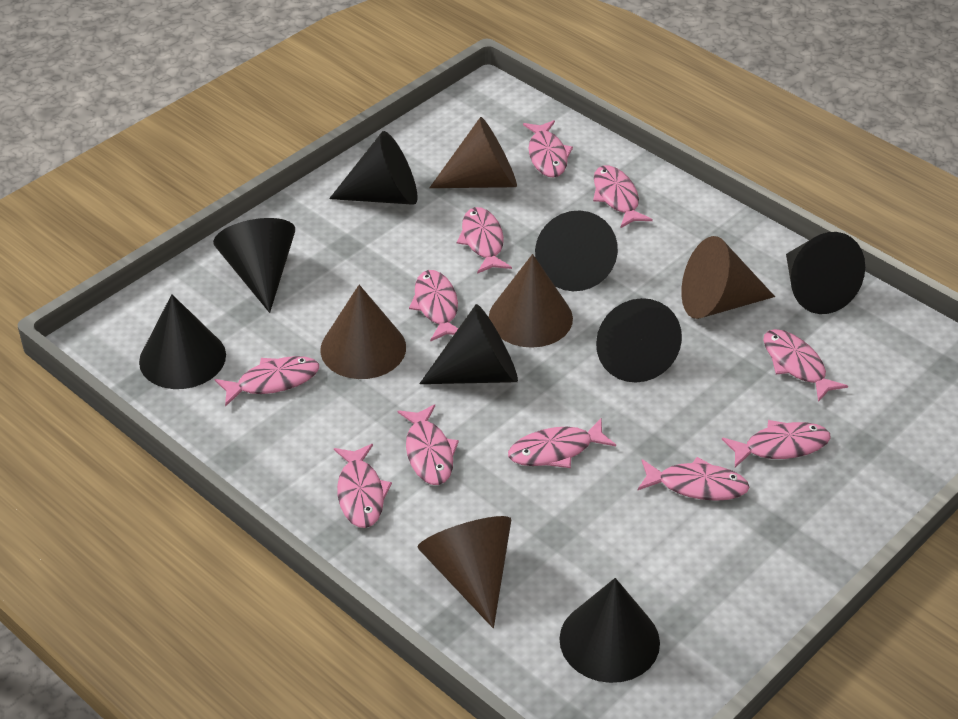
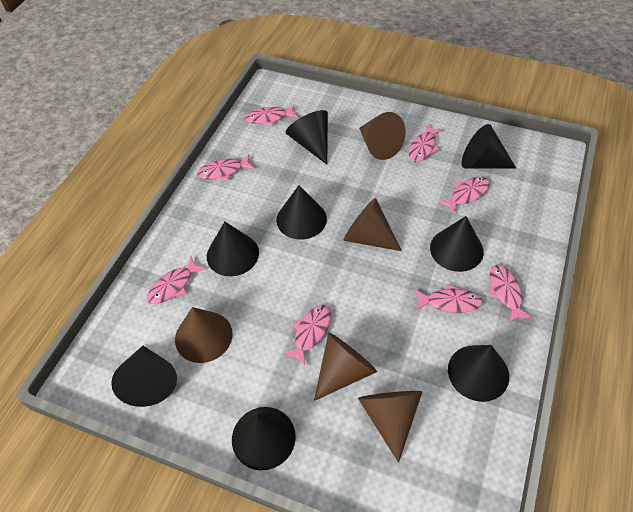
pink fish: [215,356,319,407] [334,444,392,528] [398,404,459,485] [409,270,458,342] [457,207,512,274] [508,418,616,468] [523,120,573,178] [593,165,653,228] [637,457,750,501] [722,420,831,467] [763,329,848,402] = 11 -> [147,257,206,304] [197,155,254,181] [244,105,298,126] [283,305,331,366] [408,124,443,162] [415,284,483,313] [438,177,490,215] [489,265,533,323] = 8

